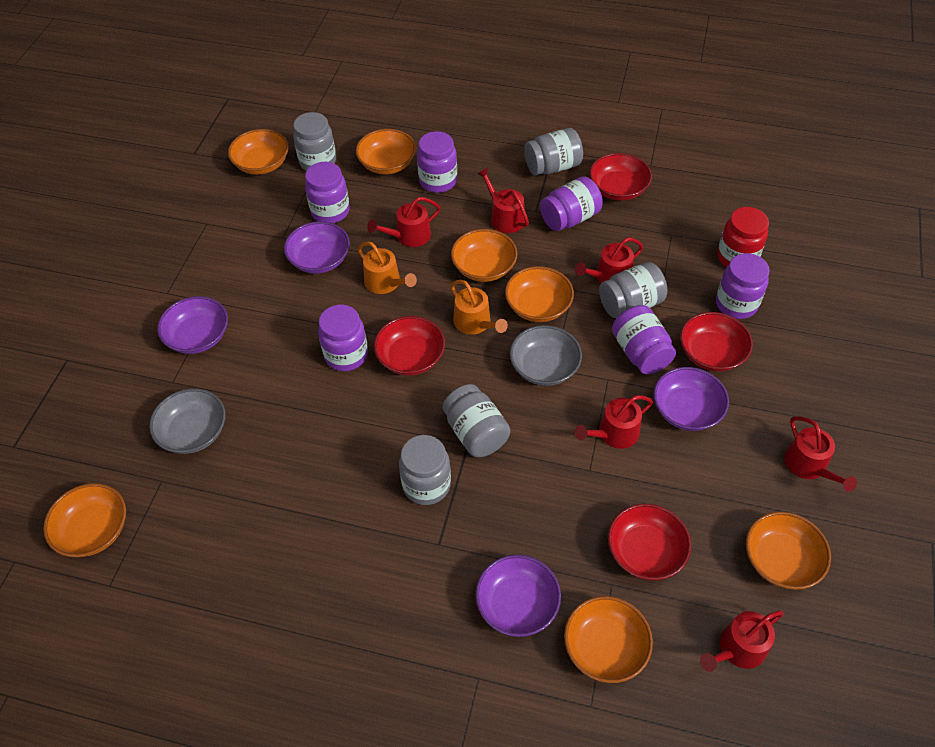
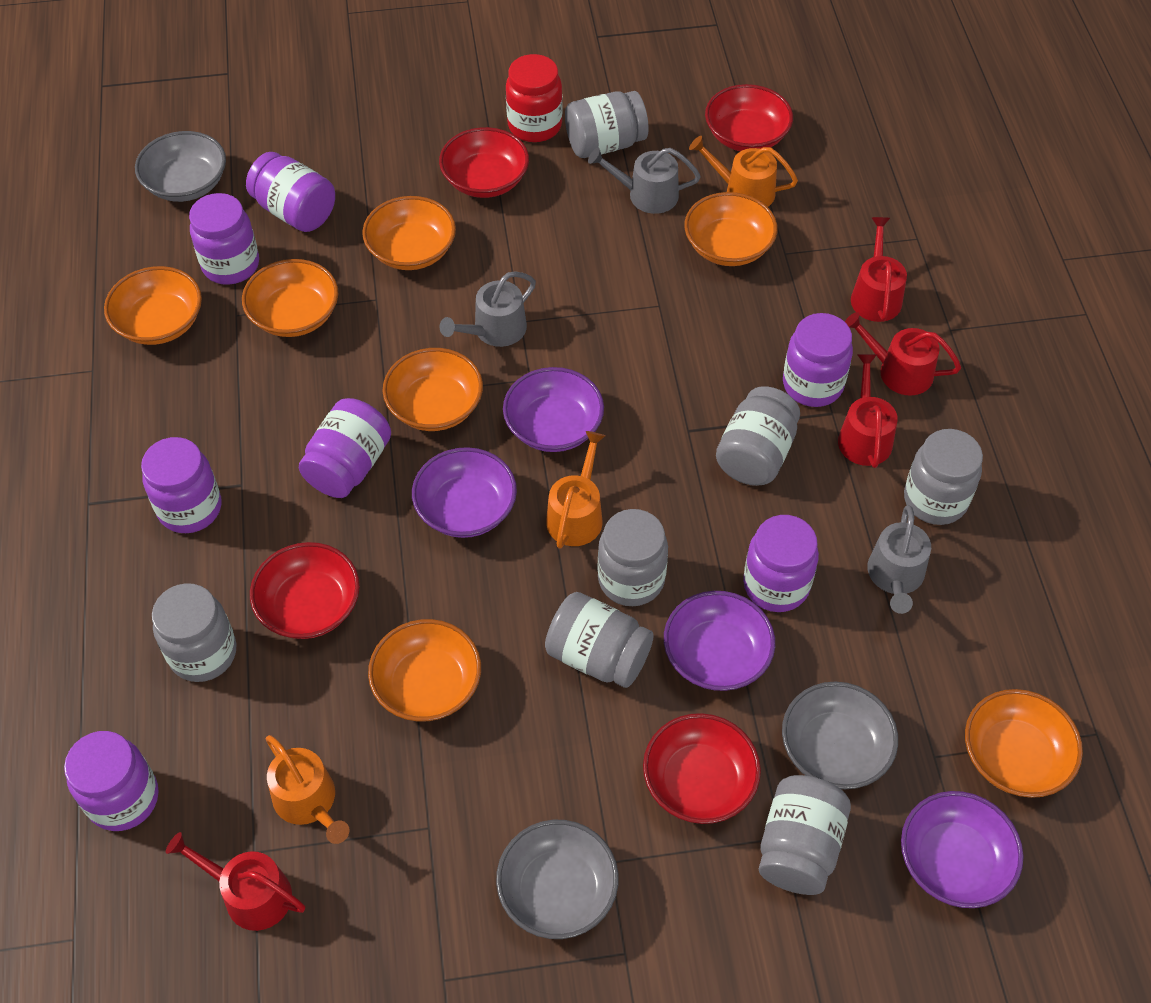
grey bowl: [149,388,226,454] [510,325,582,386] = 2 -> [135,131,226,202] [496,820,618,939] [782,682,898,789] = 3
grey jar: [293,112,336,171] [399,435,451,505] [443,384,510,457] [524,128,583,176] [599,262,667,318] = 5 -> [152,583,237,682] [545,592,654,688] [565,91,649,158] [597,509,668,606] [716,386,800,486] [759,775,851,895] [904,429,983,525] = 7
grey watering can: none = 0 -> [440,271,536,347] [588,148,701,214] [867,505,931,614] = 3
orange watering can: [357,241,417,294] [450,280,508,335] = 2 -> [266,735,350,844] [546,431,605,549] [689,136,798,207] = 3
purple jar: [305,162,350,223] [318,305,368,371] [417,131,457,193] [540,176,603,231] [612,305,676,374] [716,253,769,319] = 6 -> [64,731,159,831] [141,437,221,533] [189,193,259,285] [246,152,335,232] [299,398,391,498] [743,515,819,612] [783,313,853,407] = 7
red watering can: [367,197,440,247] [477,168,529,233] [575,238,643,283] [575,395,653,449] [700,610,784,672] [784,416,857,492] = 6 -> [166,832,305,931] [838,354,898,468] [845,312,961,396] [851,217,907,322] = 4

